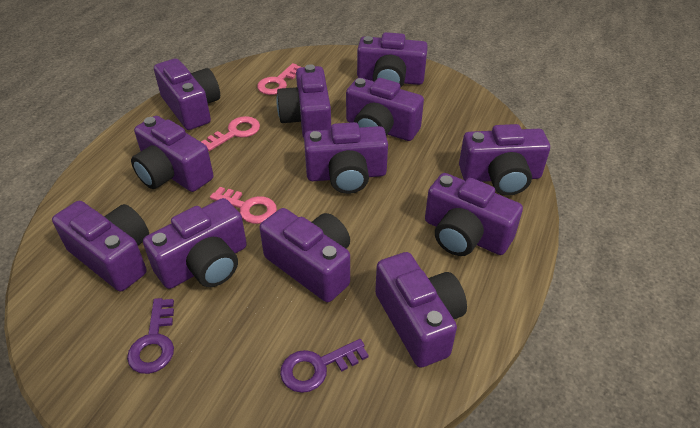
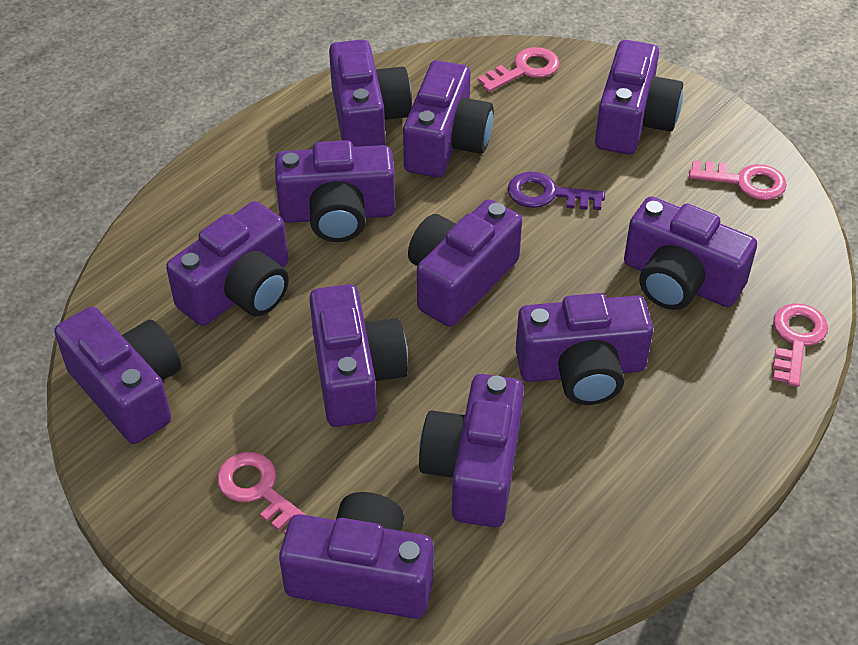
pink key: [201,116,260,151] [210,187,277,224] [257,63,300,95] = 3 -> [217,452,306,534] [478,47,559,92] [689,160,787,200] [773,303,828,387] = 4
purple key: [127,298,174,374] [280,339,369,393] = 2 -> [508,171,605,210] = 1

